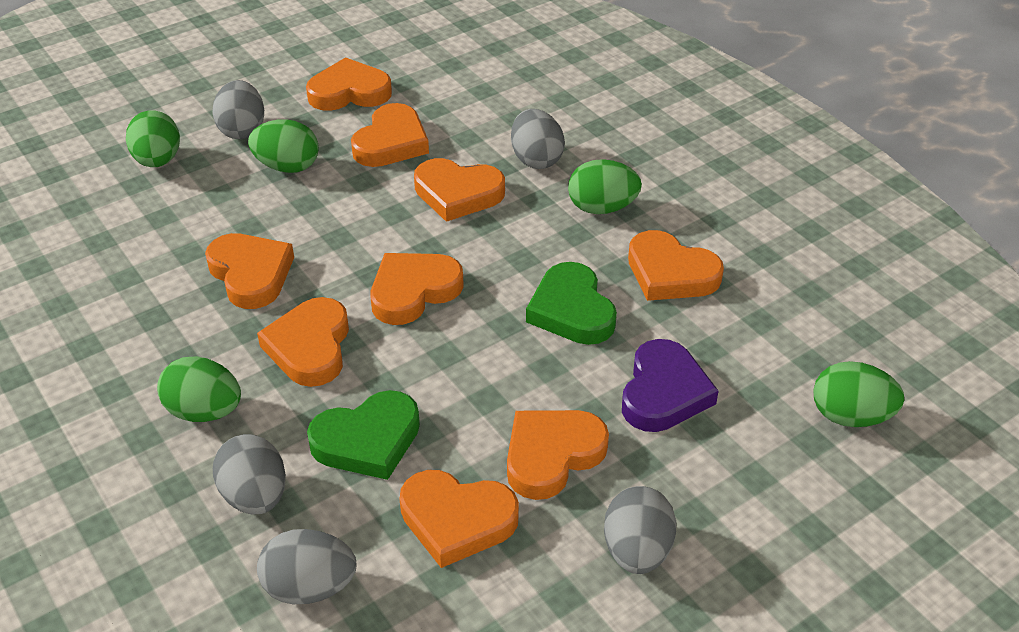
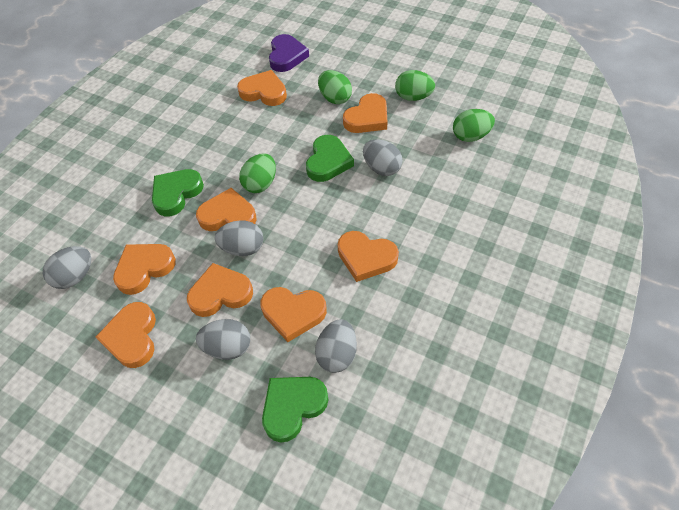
green egg: [126,111,180,167] [157,356,241,422] [248,119,319,173] [568,159,642,214] [813,361,904,427] = 5 -> [239,153,276,193] [318,70,352,104] [395,70,435,101] [453,109,495,142] = 4
green heart: [307,390,420,480] [526,262,617,345] = 2 -> [152,169,204,216] [262,377,328,442] [306,135,354,182] = 3
orange heart: [205,233,294,309] [257,297,349,387] [306,57,392,111] [351,103,429,167] [370,253,464,325] [399,470,519,568] [414,158,505,222] [507,410,609,500] [628,230,724,301] = 9 -> [96,302,156,368] [113,244,176,295] [187,263,253,317] [196,188,257,231] [237,70,287,106] [261,287,327,342] [338,231,399,282] [343,93,388,133] = 8

